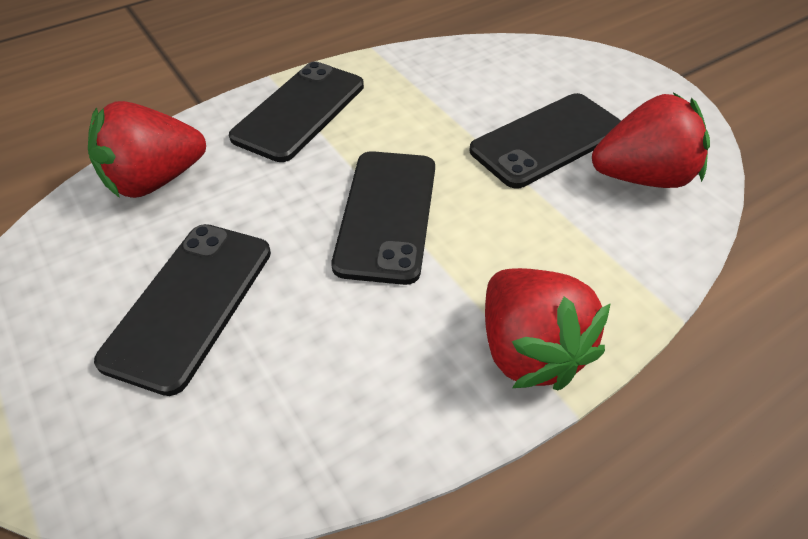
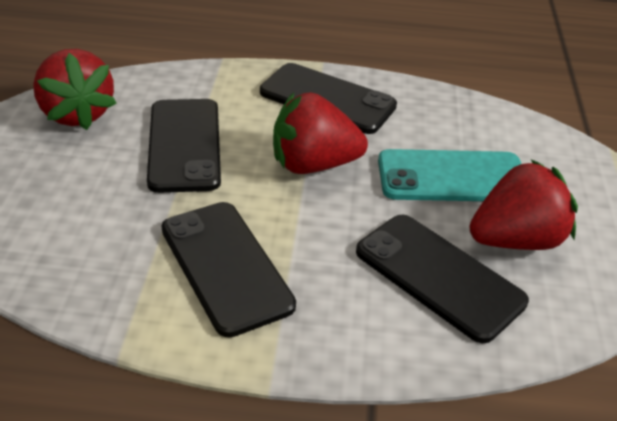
turquoise phone: none = 0 -> [378,149,521,201] = 1

